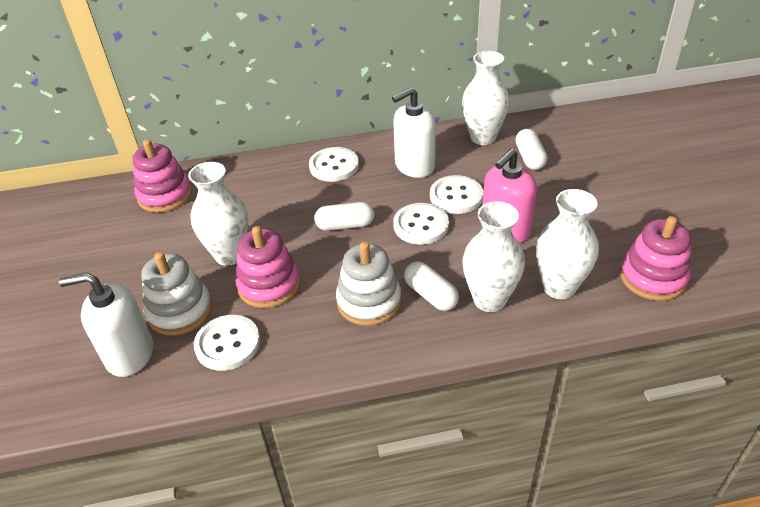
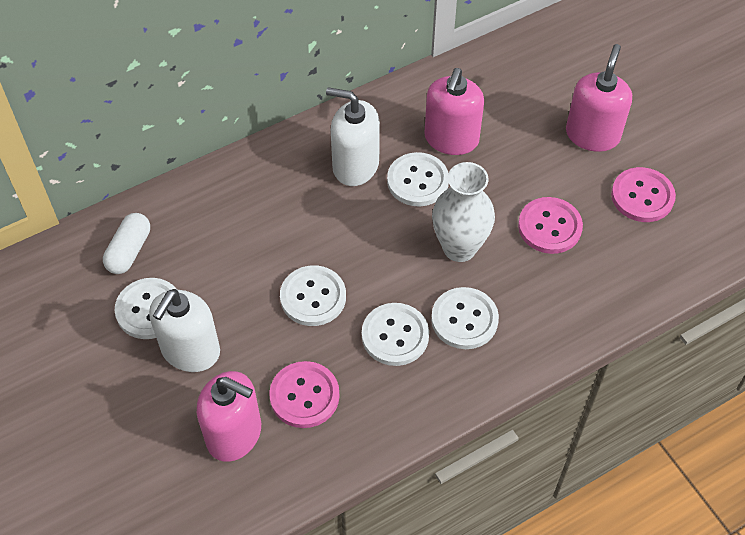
pink button: none = 0 -> [269,361,340,428] [518,197,583,254] [611,167,676,222] = 3
pink soap dispenser: [481,149,537,243] = 1 -> [197,371,261,462] [424,68,484,155] [566,44,632,152] = 3
pink stacking toy: [132,139,192,213] [235,226,300,308] [620,216,691,301] = 3 -> none = 0
white button: [194,315,260,371] [309,147,359,182] [393,203,449,245] [430,175,483,214] = 4 -> [114,278,176,339] [280,265,346,326] [362,303,429,366] [387,152,449,207] [431,287,499,349] = 5
white capsule: [314,202,374,231] [404,262,459,311] [515,129,547,170] = 3 -> [103,213,150,274] = 1
white stacking toy: [141,252,212,335] [336,242,401,326] = 2 -> none = 0
white vase: [188,162,248,266] [462,51,510,145] [463,201,525,312] [536,189,599,299] = 4 -> [432,162,495,262] = 1

